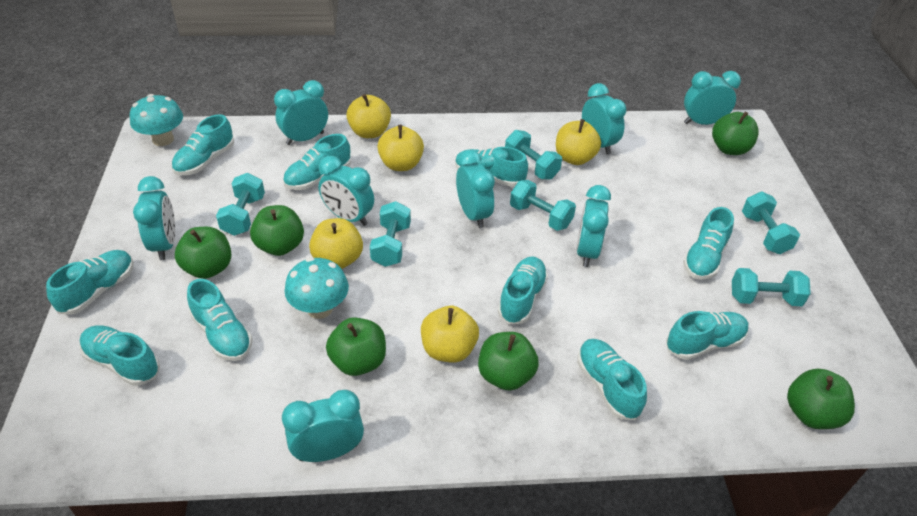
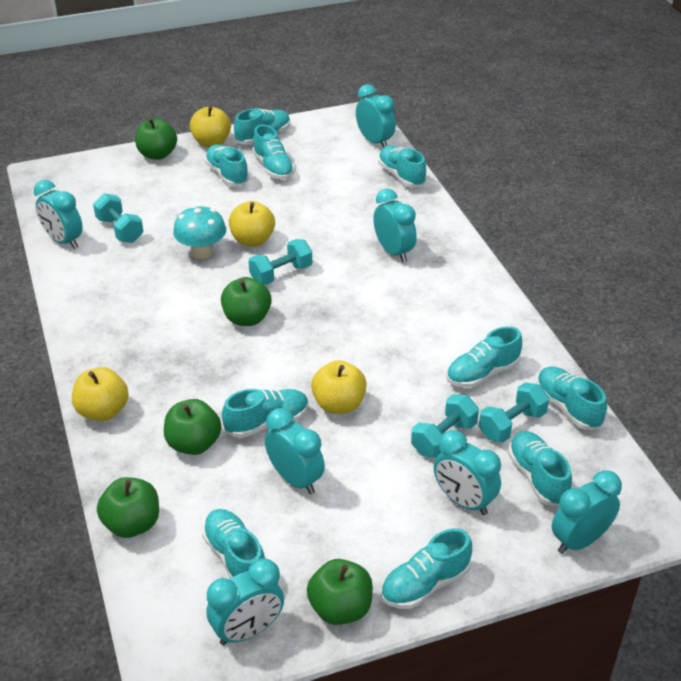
green apple: [175,227,231,279] [250,205,304,256] [326,317,386,376] [478,332,539,391] [712,111,759,155] [787,369,855,429] = 6 -> [97,477,159,538] [135,118,177,160] [164,399,221,455] [221,277,272,326] [307,559,373,625] = 5
turquoise clock: [133,176,175,260] [274,80,328,145] [282,390,364,462] [318,156,374,226] [456,150,495,228] [576,185,611,267] [582,83,627,155] [684,71,741,125] = 8 -> [34,180,83,249] [207,558,284,645] [265,408,325,494] [356,84,396,148] [373,189,417,262] [434,430,501,515] [552,470,622,554] = 7
turquoise dumbbell: [216,173,265,236] [370,201,411,267] [505,130,562,180] [510,180,576,231] [732,268,811,306] [742,192,800,254] = 6 -> [93,193,143,243] [249,239,312,285] [411,394,479,458] [479,382,549,443] = 4
turquoise mushroom: [130,94,183,146] [285,257,349,319] = 2 -> [173,205,226,259] = 1
yellow apple: [309,218,363,269] [346,94,391,138] [377,125,424,171] [421,306,479,363] [556,119,601,165] = 5 -> [72,367,129,421] [190,106,231,147] [229,201,275,246] [311,360,367,414] = 4

